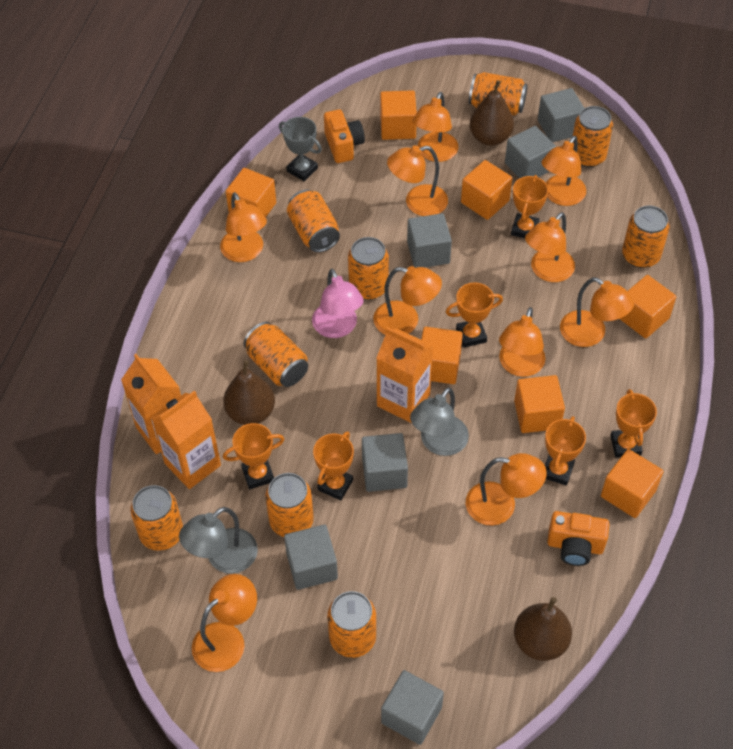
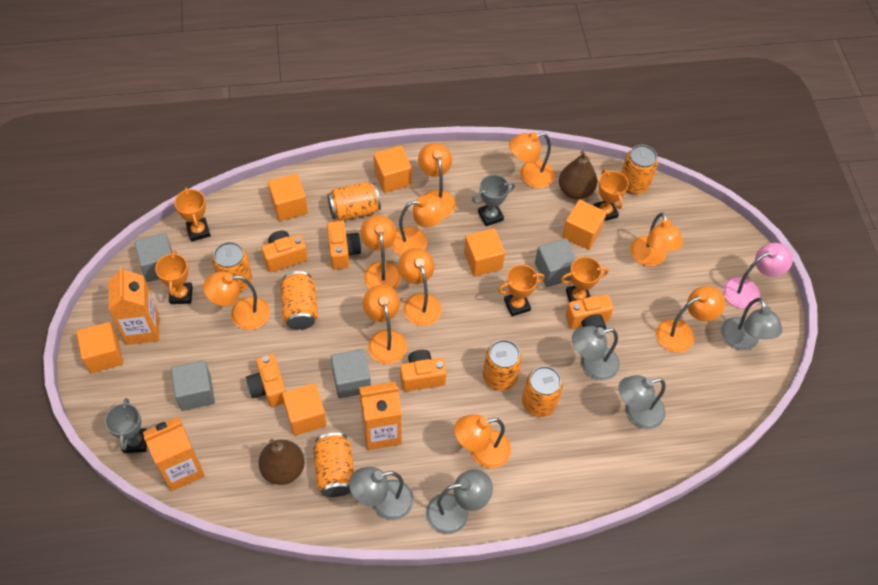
brown pear: [223,360,275,425] [470,80,514,146] [514,597,572,661] = 3 -> [258,439,305,485] [559,150,597,199] = 2
grey cube: [284,525,338,590] [362,433,408,492] [381,670,444,745] [407,213,452,268] [505,126,556,178] [538,88,584,142] = 6 -> [134,233,172,282] [171,360,215,411] [331,349,371,399] [535,239,577,287] = 4
grey lamp: [179,507,258,574] [410,387,469,456] = 2 -> [349,467,414,520] [426,469,493,534] [572,326,620,381] [619,375,666,429] [721,298,783,350] = 5
grey trophy: [279,117,322,181] = 1 -> [105,398,147,453] [472,174,515,226] = 2
orange camera: [324,109,365,163] [547,511,609,566] = 2 -> [246,354,286,407] [262,231,308,272] [327,221,361,270] [400,350,447,391] [565,295,613,330] = 5
orange can: [131,485,183,551] [244,322,308,387] [265,473,314,537] [287,190,340,252] [327,591,376,658] [348,237,389,300] [469,72,528,116] [572,106,613,167] [622,206,670,268] = 9 -> [212,242,252,292] [280,271,318,330] [313,433,354,497] [327,182,381,221] [483,340,522,391] [522,366,563,417] [621,145,658,194] = 7
orange cube: [226,168,276,217] [380,90,417,140] [421,327,463,384] [461,160,512,220] [514,375,565,433] [601,449,664,518] [620,275,676,339] = 7 -> [76,322,123,373] [268,173,308,221] [282,383,327,436] [374,146,412,193] [464,228,505,276] [562,200,606,250] = 6
orange trophy: [223,423,285,489] [313,432,354,501] [446,282,503,348] [511,175,548,238] [545,416,586,486] [610,389,657,458] = 6 -> [155,250,193,304] [174,188,211,242] [498,265,544,316] [561,257,608,302] [593,169,629,221] = 5

